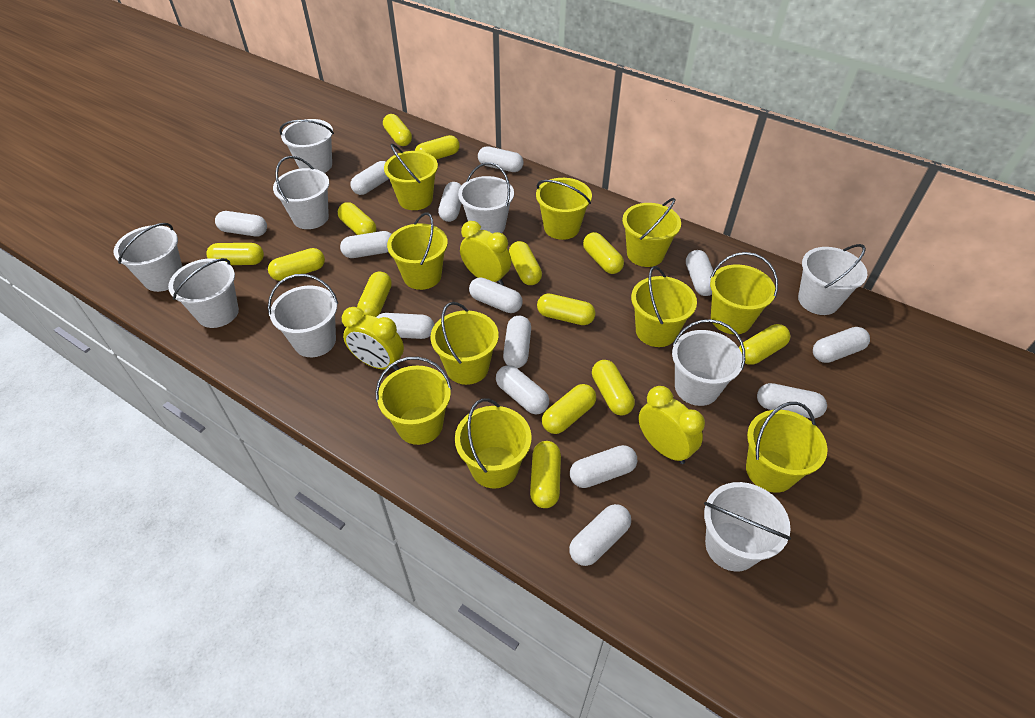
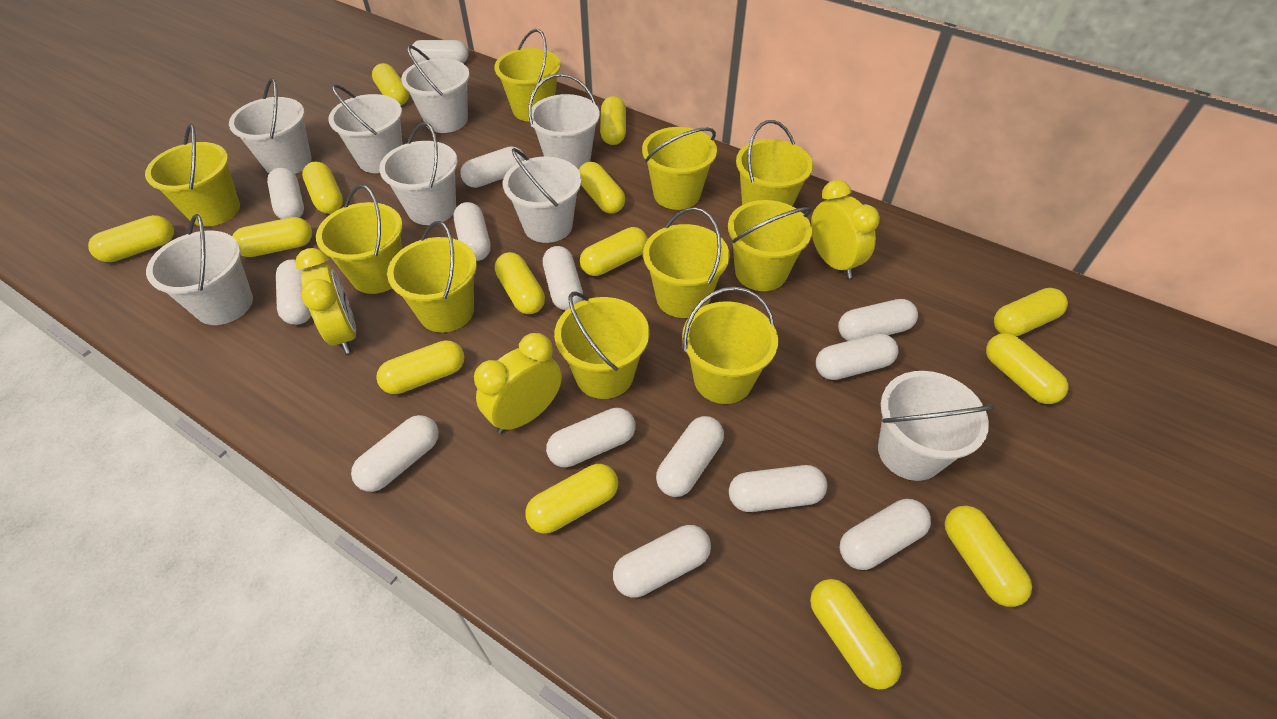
white bucket: [113,223,182,292] [168,258,239,328] [268,274,338,357] [273,156,329,229] [279,119,334,173] [458,162,514,233] [672,319,745,406] [704,482,791,572] [798,244,867,315] = 9 -> [146,214,253,325] [229,78,312,174] [328,84,403,173] [379,122,458,225] [401,45,470,133] [503,148,582,243] [528,73,600,170] [878,371,994,481] = 8
yellow capsule: [206,243,264,265] [268,248,325,281] [338,202,376,235] [357,272,392,317] [383,114,412,146] [415,135,460,160] [509,241,542,285] [530,441,561,508] [537,294,595,325] [542,384,596,434] [583,232,624,274] [592,360,635,415] [739,324,790,365] = 13 -> [88,215,174,262] [232,217,312,257] [302,161,343,214] [372,63,409,105] [376,340,465,394] [495,252,545,314] [525,464,618,534] [579,162,625,214] [580,227,648,276] [600,96,626,145] [810,579,902,690] [945,506,1032,607] [986,333,1068,404] [994,288,1068,336] = 14

